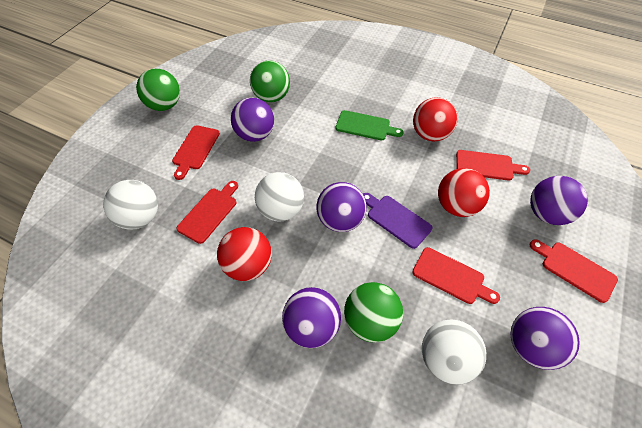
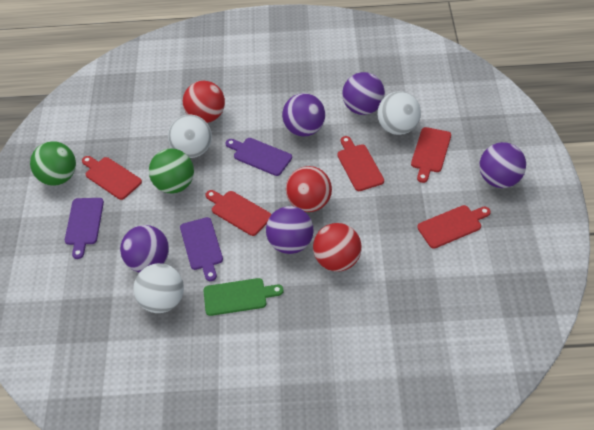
green ball: [136,69,180,111] [250,60,290,102] [344,282,403,342] = 3 -> [30,141,76,186] [149,148,194,194] = 2
purple cutting board: [363,193,432,249] = 1 -> [65,198,104,259] [180,217,223,281] [225,138,292,176] = 3

